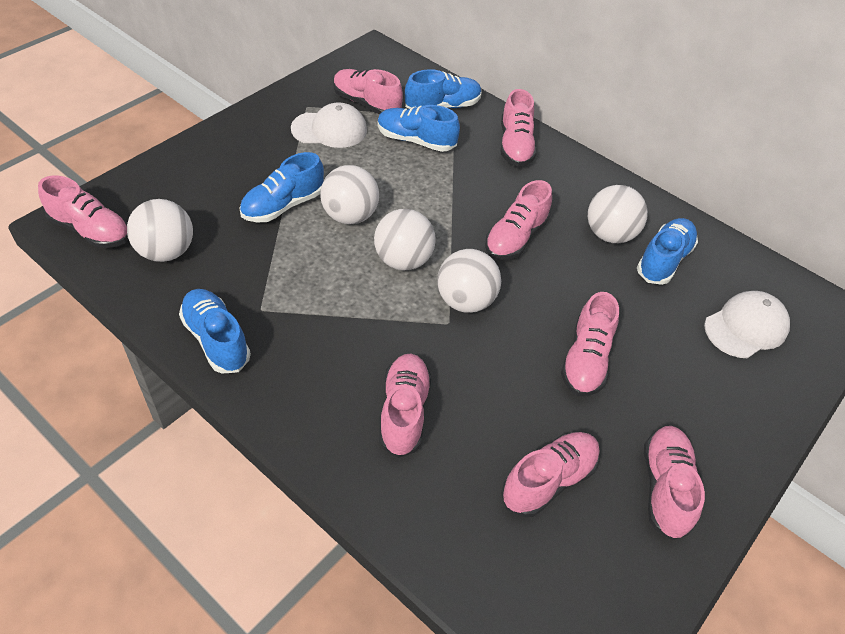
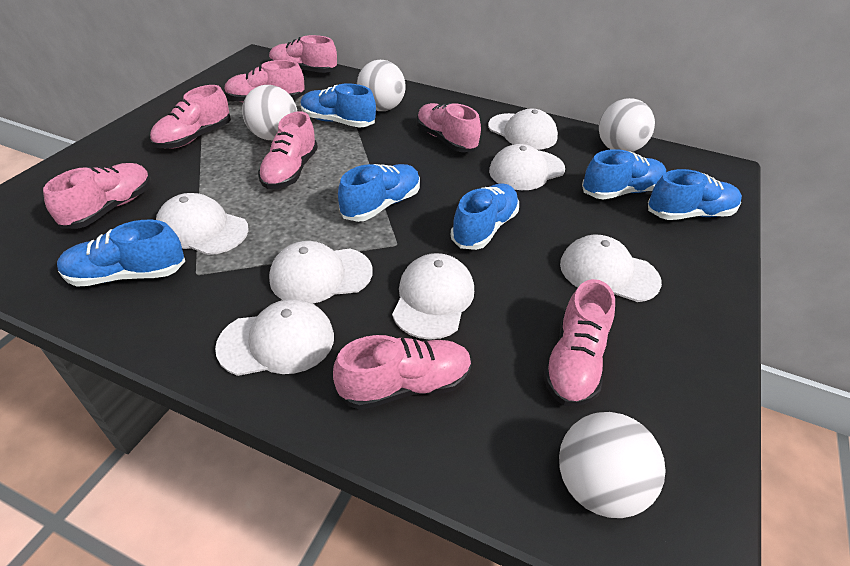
blue shoe: [179,289,251,373] [239,152,324,223] [377,105,460,152] [405,69,482,109] [637,218,698,285] = 5 -> [57,220,185,287] [300,83,376,128] [338,164,420,222] [451,183,519,250] [582,149,666,200] [648,169,742,220] = 6
white ball: [127,199,193,262] [320,165,379,225] [374,209,436,270] [437,249,501,313] [588,185,648,243] = 5 -> [242,85,297,140] [357,60,406,111] [559,412,666,518] [599,98,655,152] = 4
white cap: [291,102,367,148] [704,291,790,358] = 2 -> [156,193,249,255] [215,299,334,376] [269,241,373,304] [392,253,474,340] [488,108,558,150] [489,144,565,190] [560,235,662,302] = 7

